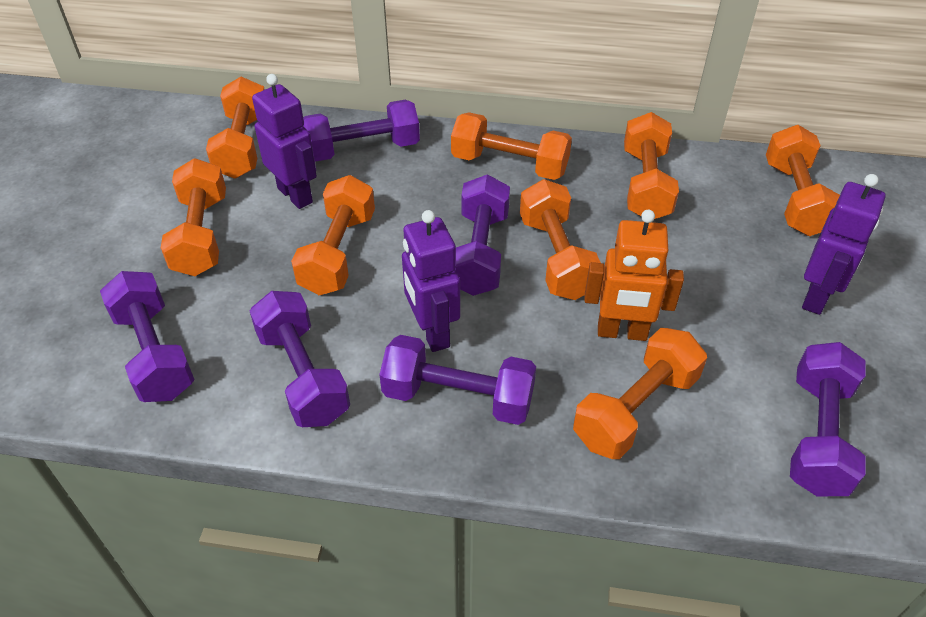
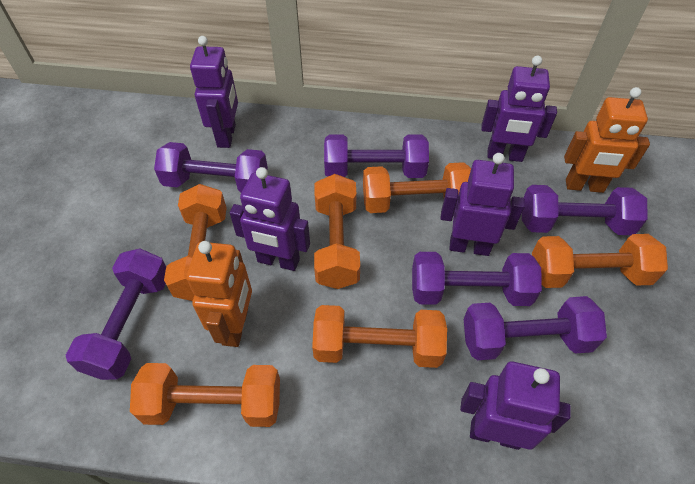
orange dumbbell: [161,158,226,276] [206,77,265,179] [291,175,375,295] [451,112,572,180] [520,179,601,300] [573,328,707,459] [624,112,679,219] [766,125,840,236] = 8 -> [130,363,280,427] [164,184,227,301] [312,305,447,368] [314,174,360,289] [363,162,471,213] [532,234,668,288] = 6
orange robot: [584,210,684,341] = 1 -> [186,241,252,347] [564,87,650,193] = 2
purple robot: [252,74,317,209] [402,210,460,352] [802,174,886,315] = 3 -> [190,36,238,148] [230,167,310,271] [440,153,525,256] [460,362,571,450] [481,56,557,162] = 5

